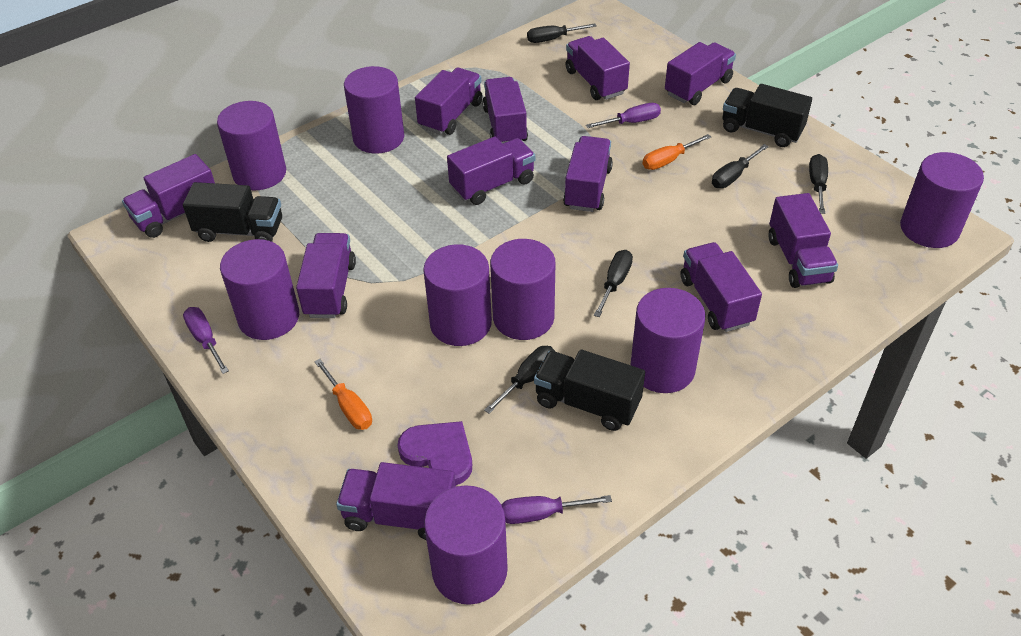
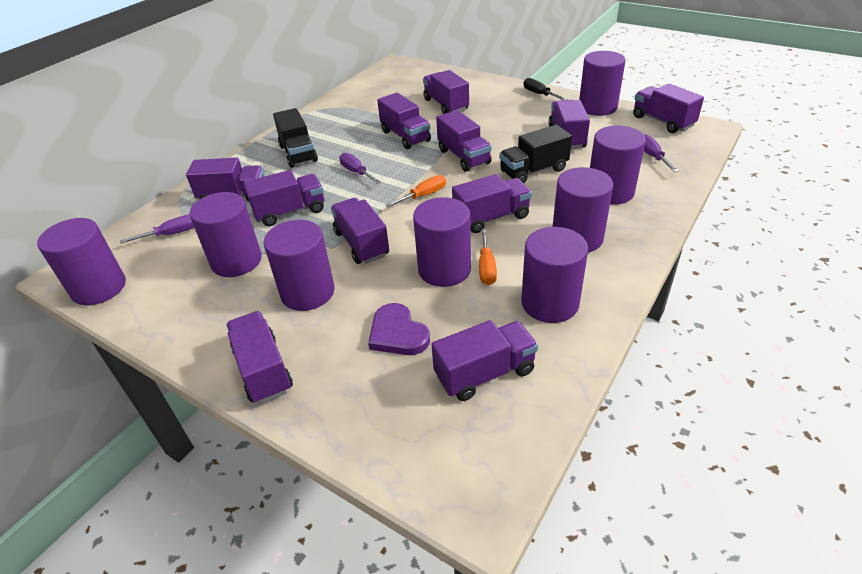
black screwdriver: [484,346,555,414] [527,24,597,43] [594,250,633,317] [712,144,769,188] [809,154,828,214] = 5 -> [524,78,568,100] = 1
black truck: [183,182,282,242] [534,350,645,431] [723,84,812,147] = 3 -> [273,108,318,168] [499,125,572,183] = 2

